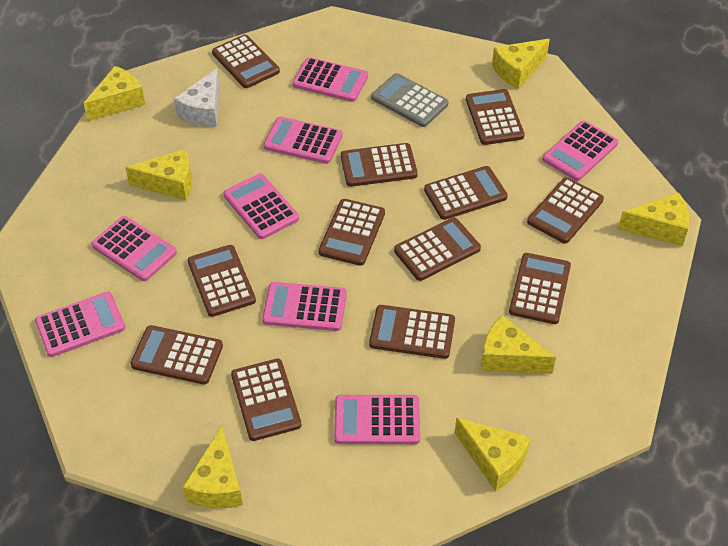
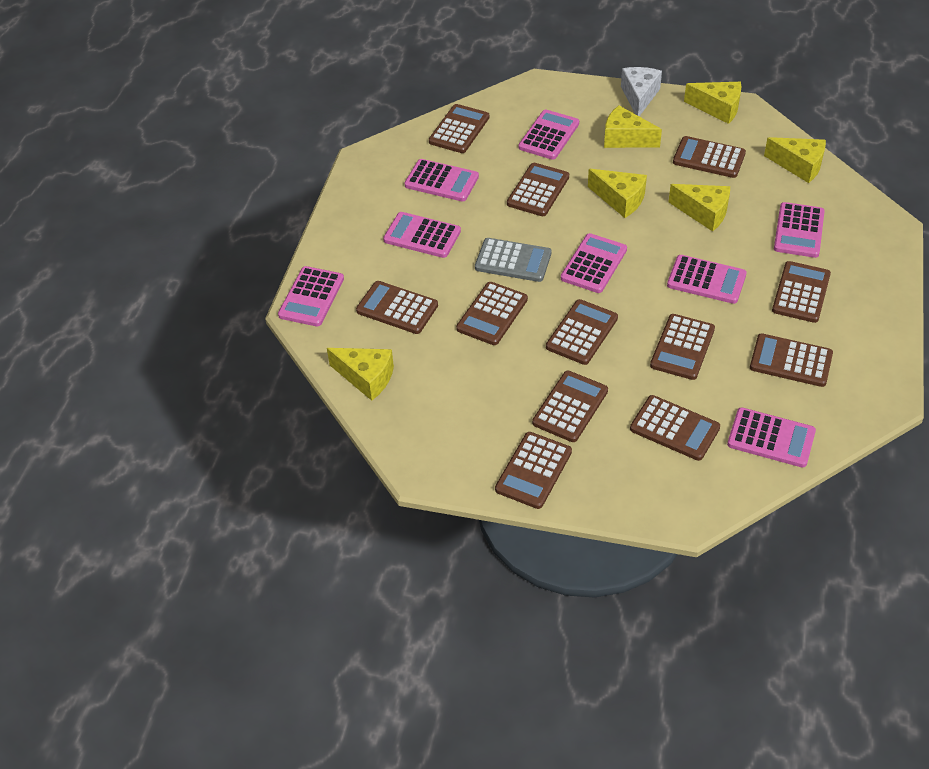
yellow cheese: [83,66,146,121] [125,149,192,200] [183,426,243,509] [455,418,530,491] [481,315,556,374] [492,39,550,89] [618,193,689,246] = 7 -> [327,348,394,401] [588,169,647,218] [604,106,662,148] [669,184,730,231] [684,82,741,124] [764,137,826,183] = 6

